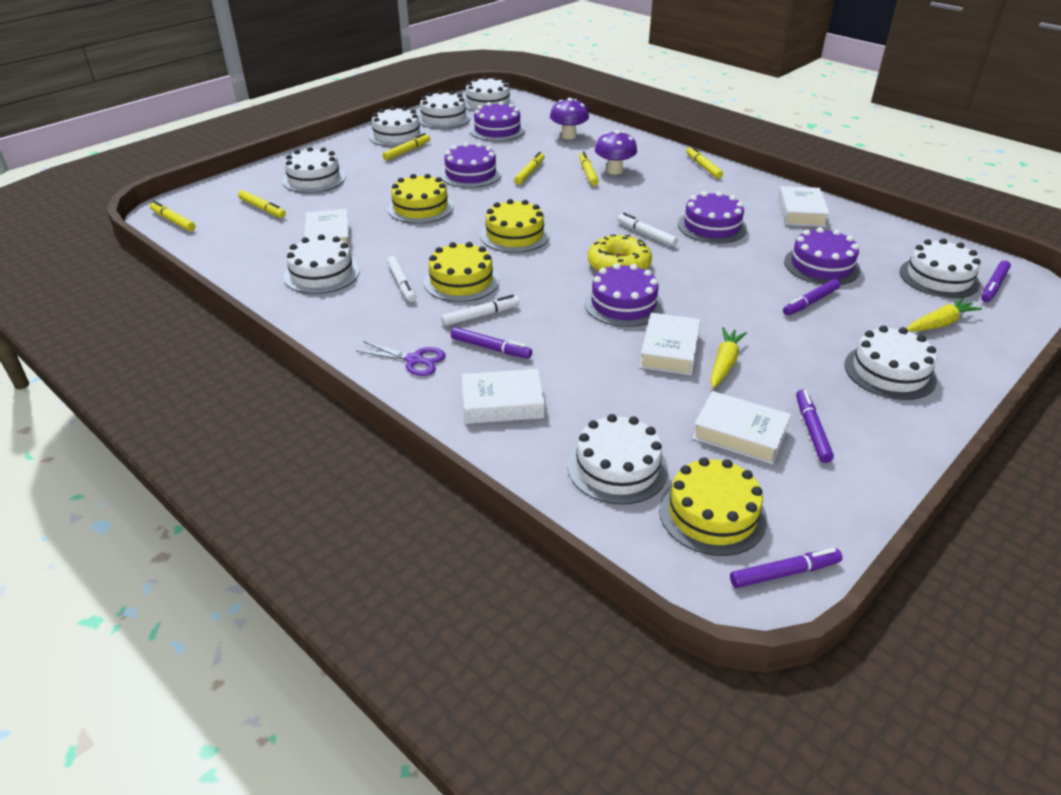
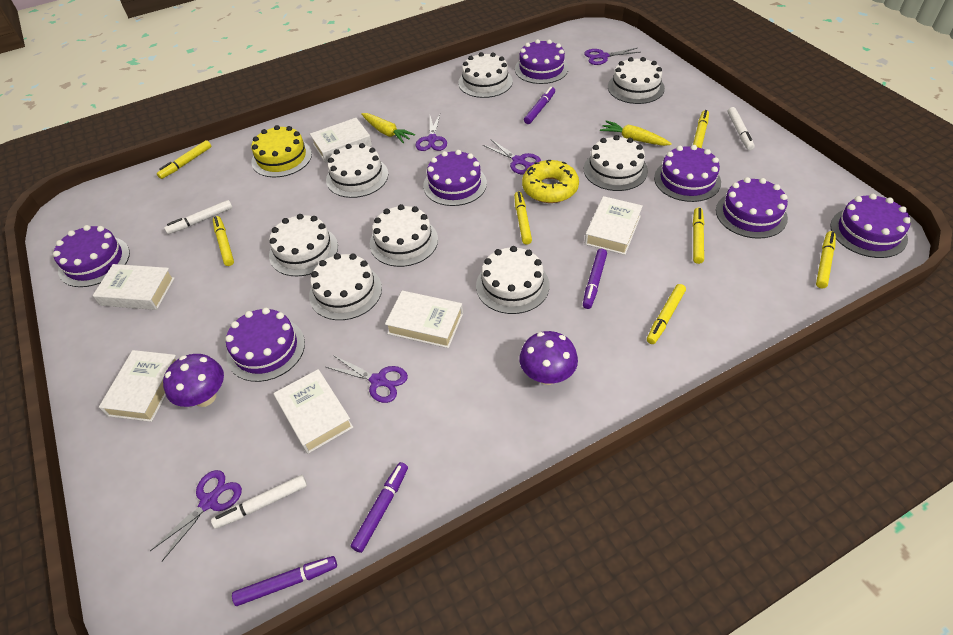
purple cake: [440,142,501,188] [470,101,525,141] [584,263,663,327] [678,191,747,244] [784,227,860,285] = 5 -> [53,225,130,287] [225,308,305,382] [423,150,487,206] [515,39,569,84] [654,145,721,202] [716,177,788,239] [830,194,911,258] = 7
purple marker: [451,327,532,359] [730,548,843,588] [783,279,840,316] [796,390,834,463] [981,260,1011,302] = 5 -> [232,556,337,606] [351,462,408,553] [524,87,555,124] [583,249,607,309] = 4
purple scissors: [356,341,445,376] = 1 -> [150,470,242,561] [326,355,408,403] [416,114,447,151] [483,140,541,174] [584,48,641,65] = 5
white book: [304,209,350,249] [462,369,545,424] [640,313,701,375] [692,391,791,464] [778,186,830,227] = 5 -> [93,264,175,310] [99,350,176,422] [274,369,353,454] [310,118,372,163] [385,291,463,348] [585,196,643,255] = 6
yellow cake: [387,174,454,224] [424,242,499,302] [480,199,550,253] [659,457,767,556] = 4 -> [251,125,312,177] = 1
yellow marker: [150,201,195,231] [238,190,286,218] [383,133,430,160] [514,152,545,185] [579,151,599,186] [686,146,723,179] = 6 -> [157,140,211,179] [213,216,234,266] [514,191,532,244] [647,284,686,344] [693,110,709,148] [693,208,704,264] [816,231,836,288] = 7

